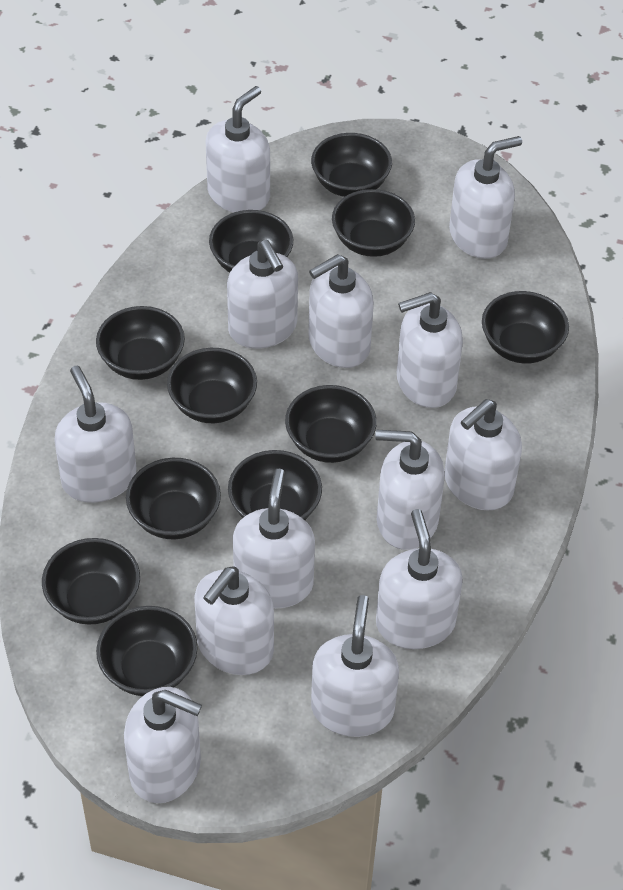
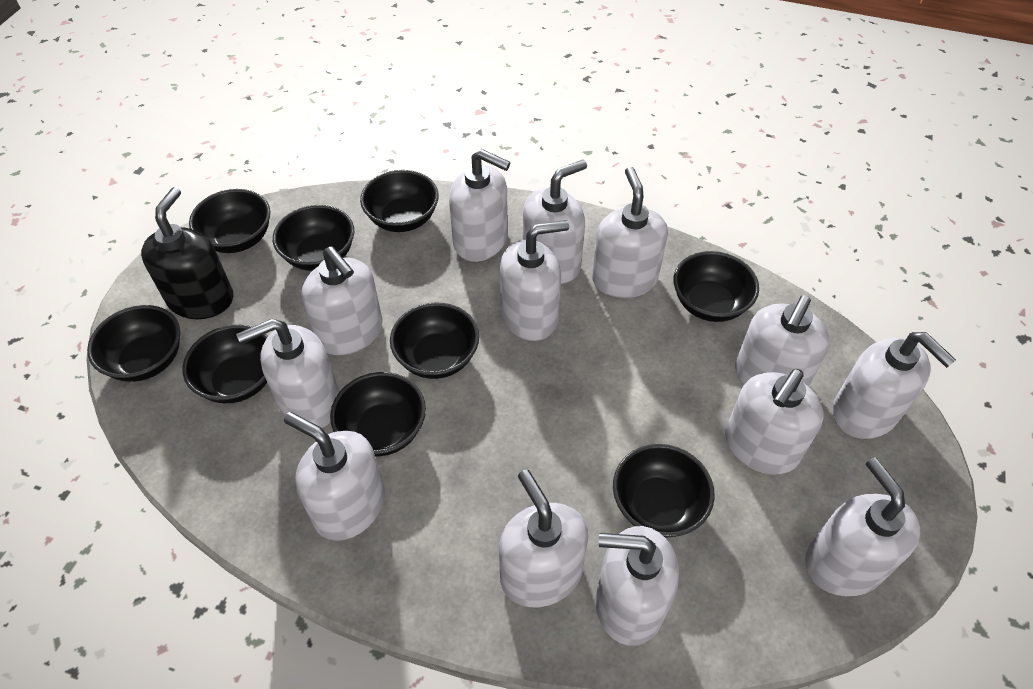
black bowl: [42,538,140,625] [96,306,185,380] [96,606,198,696] [126,458,221,539] [167,348,257,423] [209,210,293,273] [228,450,322,520] [285,385,377,463] [311,133,392,197] [332,189,415,257] [482,291,569,364] = 11 -> [87,305,180,382] [183,325,268,403] [189,189,270,253] [273,205,354,271] [330,372,426,456] [360,170,439,232] [390,303,479,379] [613,444,715,538] [674,251,759,322] = 9
black soap dispenser: none = 0 -> [141,187,233,319] = 1

